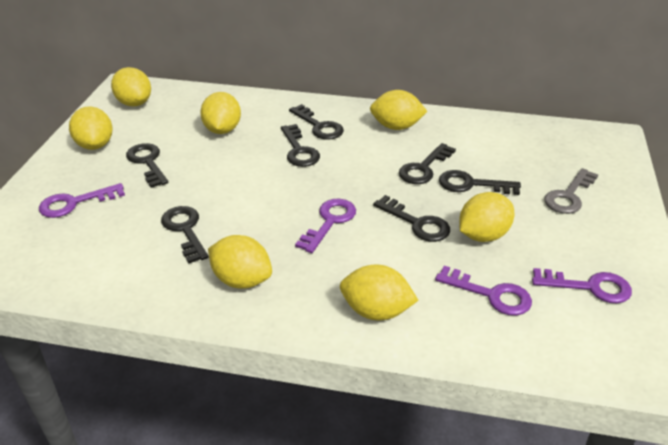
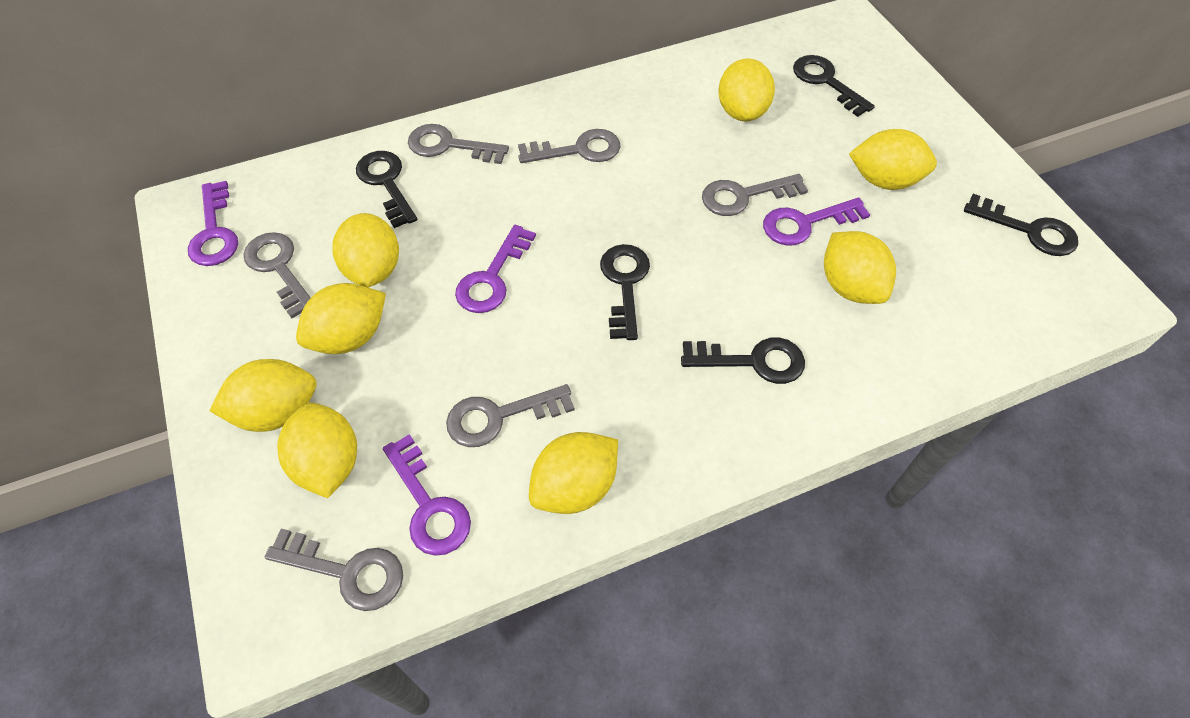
black key: [126,143,169,188] [161,206,209,263] [281,124,320,167] [289,104,344,140] [373,195,450,242] [399,143,456,184] [439,170,521,195] = 7 -> [356,151,417,228] [600,244,650,340] [681,337,805,384] [793,55,875,117] [964,194,1078,256] = 5
grey key: [544,168,598,214] = 1 -> [244,232,311,318] [265,529,403,611] [408,124,509,164] [446,384,575,447] [518,129,620,163] [702,174,808,216] = 6
yellow lemon: [69,106,113,150] [111,67,151,106] [200,92,241,134] [208,235,272,288] [340,264,419,320] [370,90,428,130] [459,192,514,242] = 7 -> [210,359,316,432] [277,403,357,498] [296,283,386,354] [332,213,399,287] [529,432,618,514] [718,58,775,122] [824,231,896,304] [849,129,937,190] = 8

